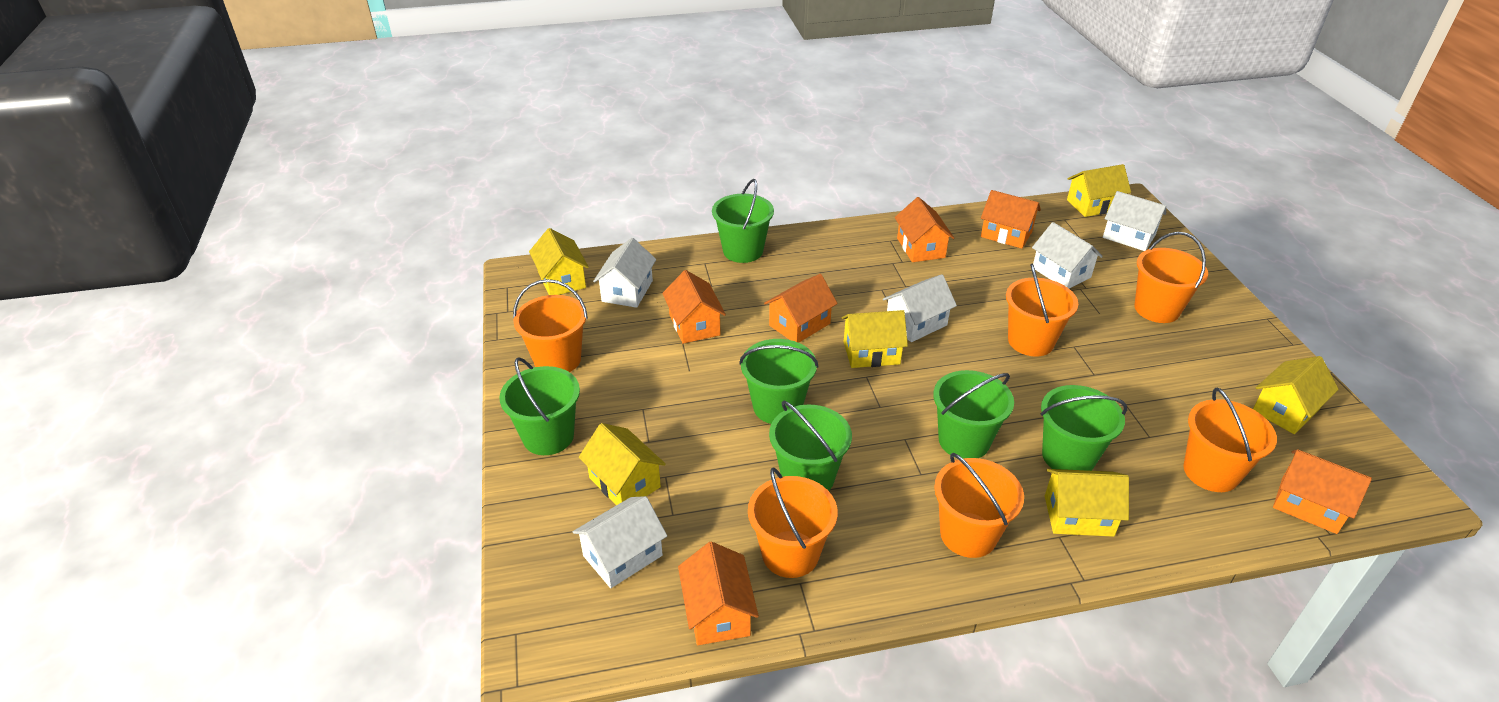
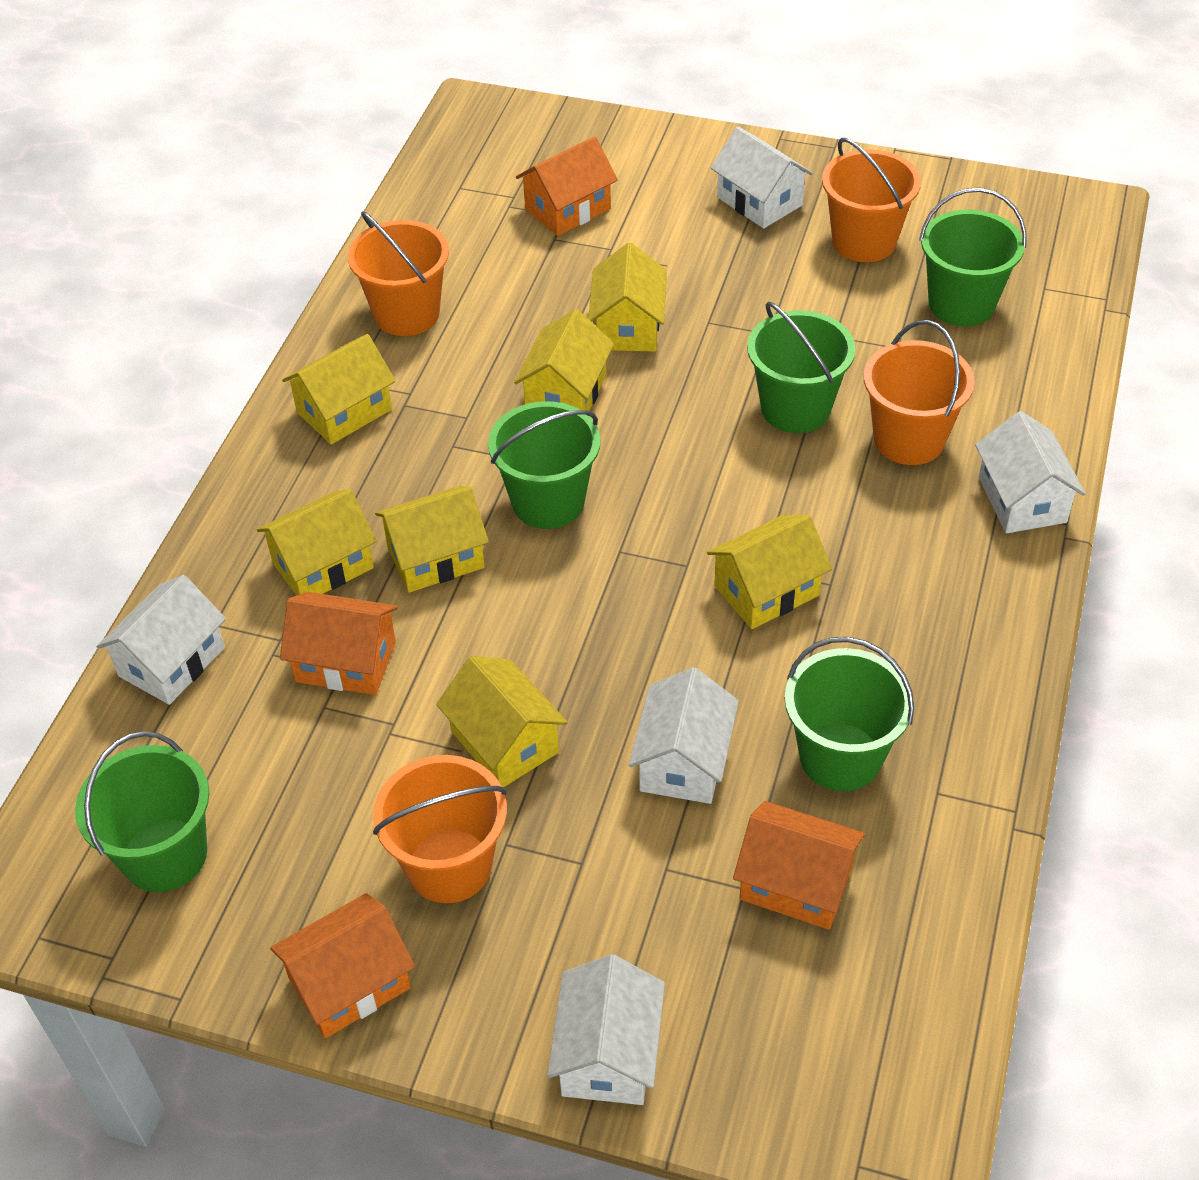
green bucket: [499,357,580,455] [712,179,774,263] [739,339,818,424] [769,401,852,491] [933,370,1014,459] [1041,385,1127,471] = 6 -> [75,731,209,892] [488,401,601,529] [747,301,856,433] [785,637,914,791] [919,188,1027,326] = 5
orange bucket: [513,279,588,372] [748,468,838,578] [934,453,1024,558] [1006,264,1078,356] [1135,232,1208,323] [1183,387,1277,492] = 6 -> [348,211,449,336] [373,755,507,903] [822,138,921,262] [864,320,975,465] = 4
orange house: [662,270,726,344] [678,542,759,645] [764,274,838,343] [895,197,954,262] [981,190,1041,249] [1273,449,1372,534] = 6 -> [270,893,415,1038] [280,592,398,695] [516,136,618,236] [733,801,865,930] = 4
yellow house: [529,228,589,295] [579,423,666,505] [842,310,908,368] [1045,469,1129,537] [1067,164,1131,217] [1253,356,1339,434] = 6 -> [257,489,377,596] [282,334,396,445] [375,486,489,593] [436,656,568,787] [514,309,614,411] [588,243,667,352] [707,515,832,629] = 7

